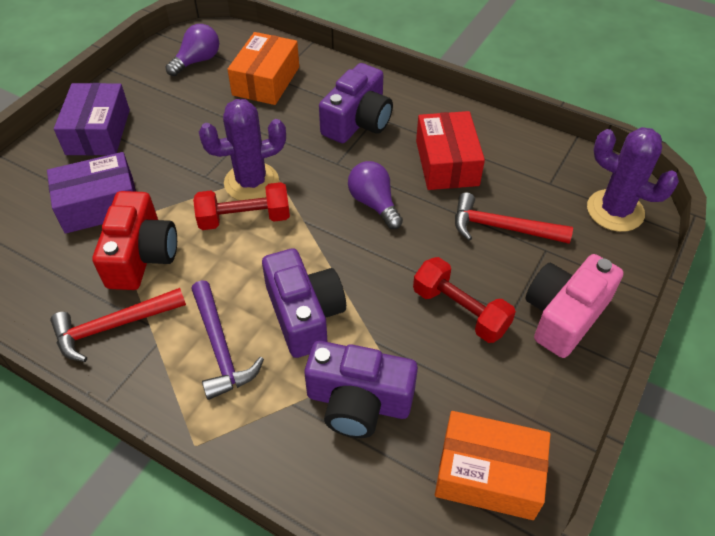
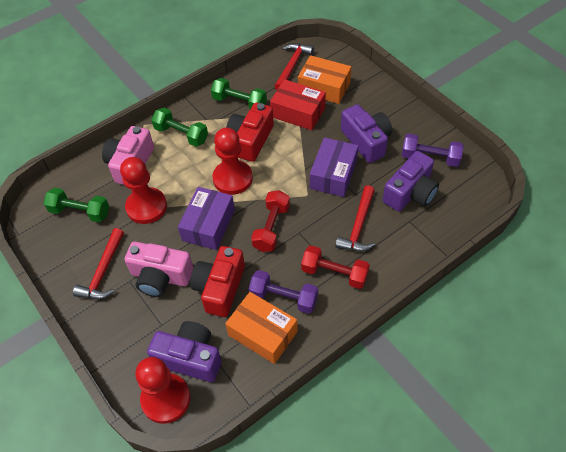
green dumbbell: none = 0 -> [44,188,109,222] [151,108,208,147] [211,78,267,109] = 3
pink camera: [525,254,624,358] = 1 -> [102,126,154,185] [125,242,194,297] = 2
purple cactus: [199,99,286,200] [587,127,679,232] = 2 -> none = 0
purple dumbbell: none = 0 -> [249,270,318,314] [402,133,463,167] = 2
purple hammer: [191,280,264,400] = 1 -> none = 0
purple light bulb: [166,24,219,76] [348,161,403,229] = 2 -> none = 0
red camera: [92,191,177,290] = 1 -> [190,246,245,317] [226,103,274,162] = 2
red hammer: [50,288,186,362] [455,193,573,244] = 2 -> [73,228,124,299] [274,43,314,90] [335,185,375,251] = 3
red pawn: none = 0 -> [120,157,167,224] [135,357,190,424] [212,128,253,195] = 3

